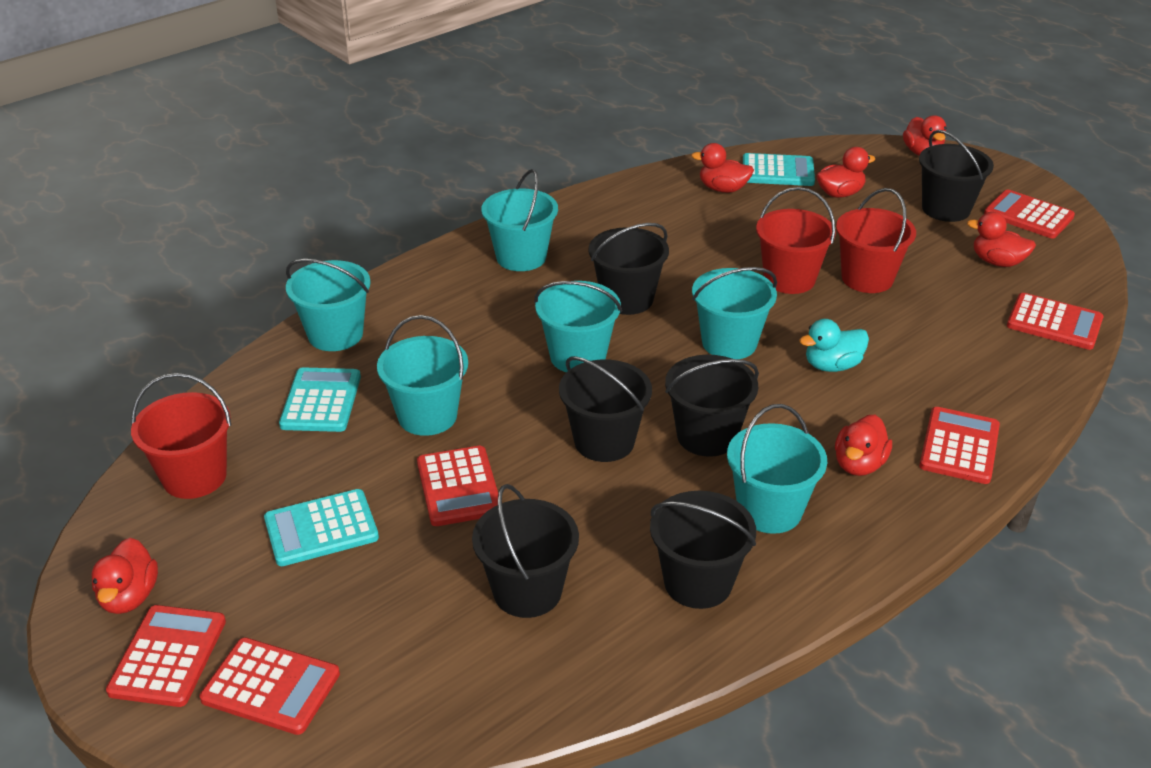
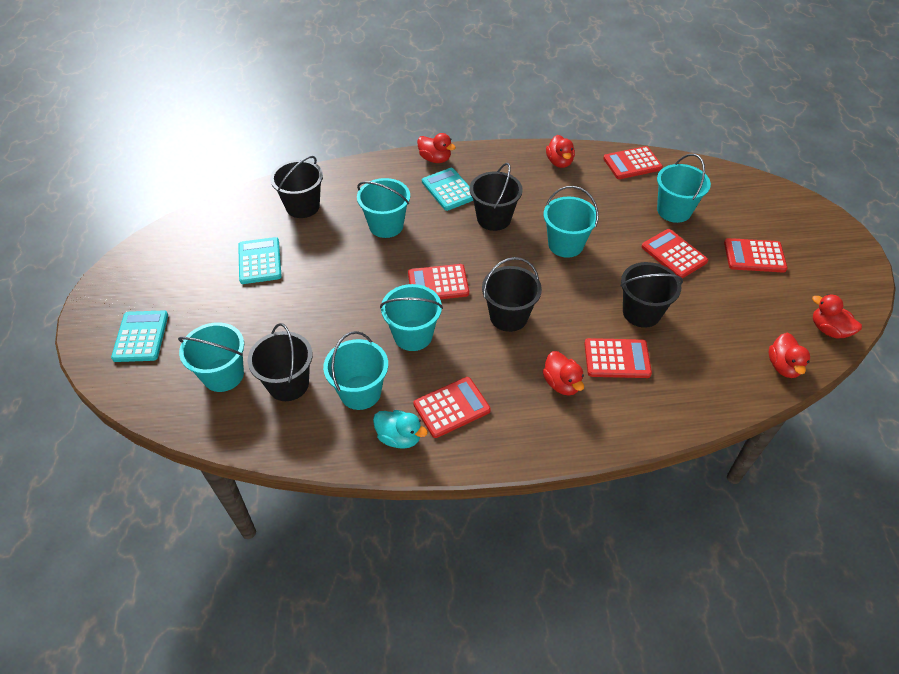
black bucket: [472,484,579,618] [559,356,652,462] [589,223,669,315] [650,491,756,609] [665,355,759,457] [919,130,994,222] = 6 -> [247,323,313,401] [270,156,323,218] [470,163,523,231] [482,257,542,332] [620,262,683,328] = 5
red bucket: [131,373,231,499] [756,187,836,294] [836,188,916,293] = 3 -> none = 0
red duck: [92,538,158,614] [691,143,754,193] [816,147,875,198] [835,415,892,476] [903,115,946,156] [967,212,1036,267] = 6 -> [417,133,456,163] [543,351,584,396] [546,135,575,168] [769,333,810,378] [812,294,862,339] = 5

